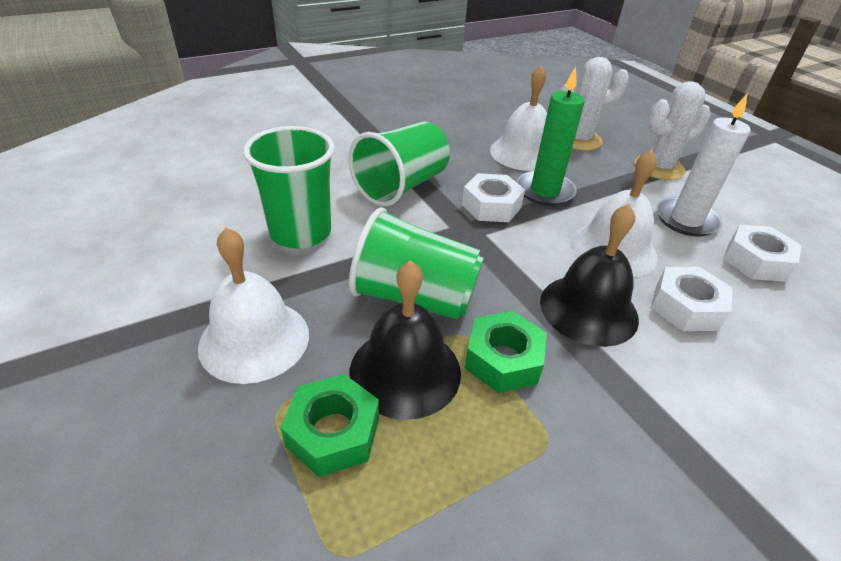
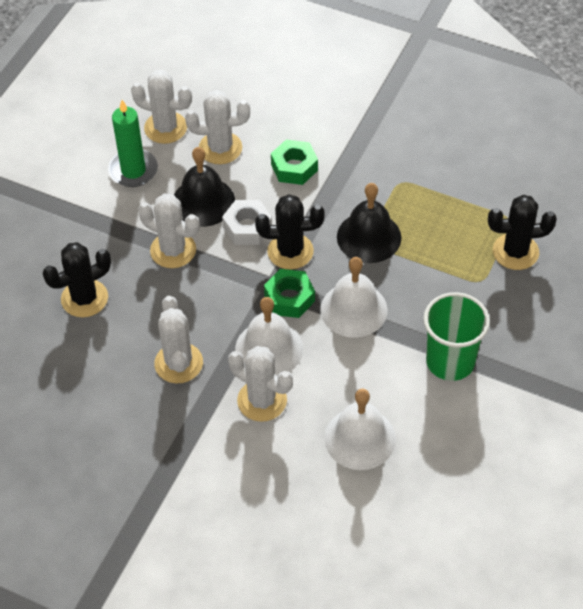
black cactus: none = 0 -> [43,242,111,317] [255,194,324,270] [488,195,557,270] = 3
green cup: [243,126,335,249] [348,122,450,206] [349,207,484,320] = 3 -> [423,292,490,381] = 1
white cactus: [560,57,629,150] [635,81,711,180] = 2 -> [131,70,192,144] [138,194,200,268] [154,296,203,383] [185,90,250,164] [228,346,293,422] = 5
white candle: [656,94,751,237] = 1 -> none = 0
white nut: [462,173,525,222] [651,267,733,331] [724,224,802,282] = 3 -> [222,200,272,245] = 1

